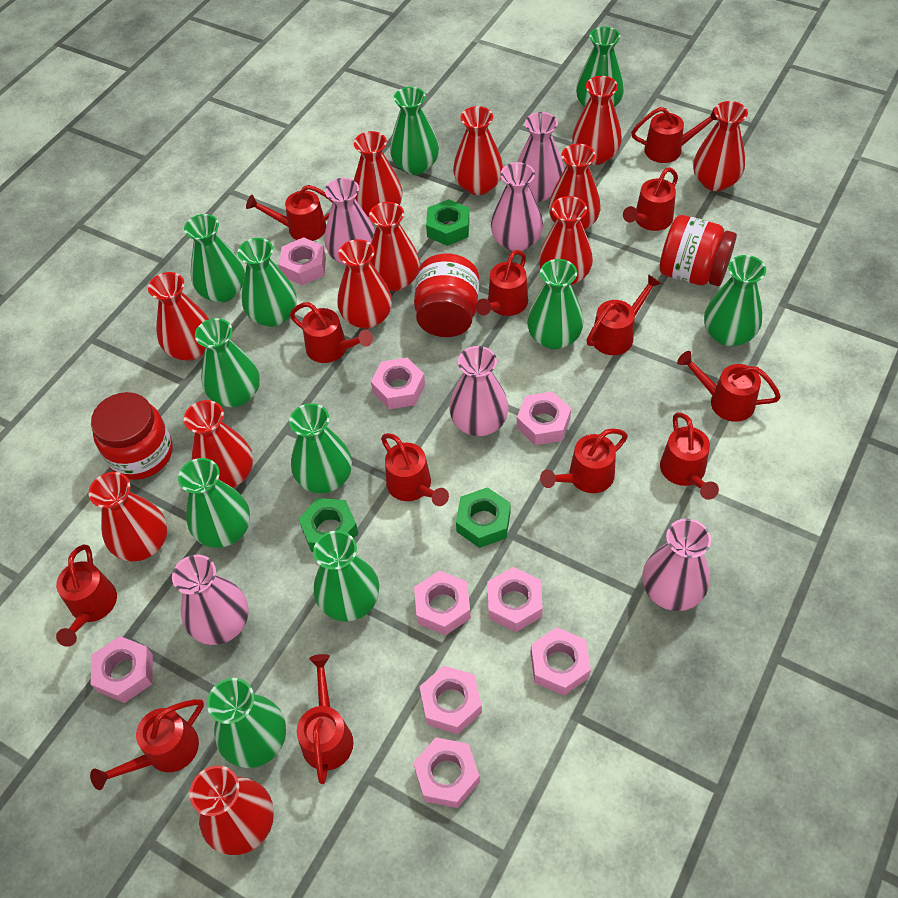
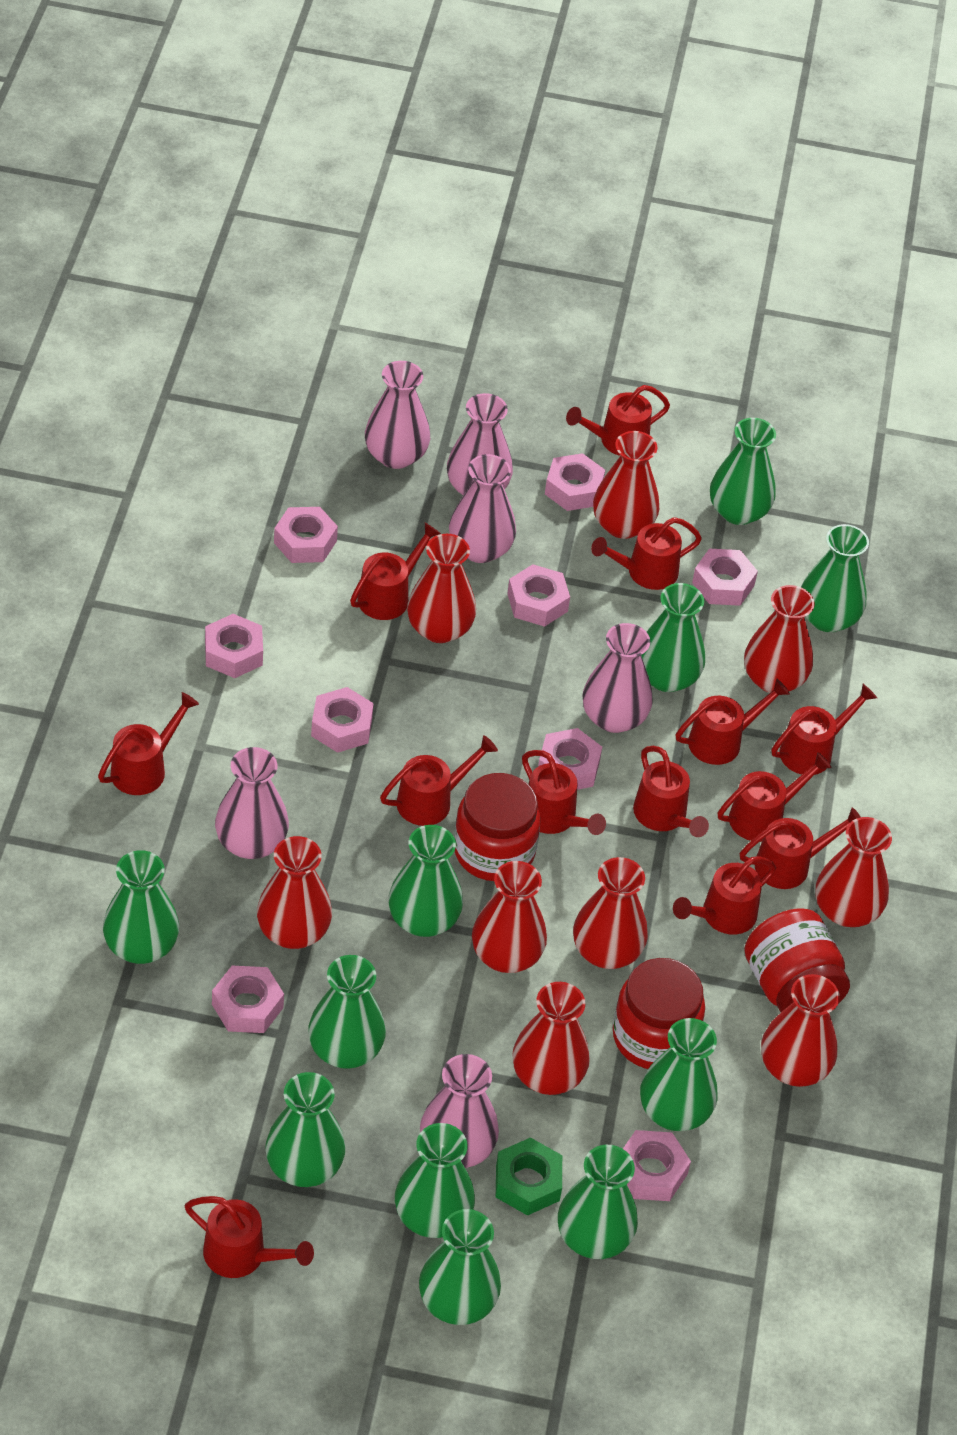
green nut: [299,498,358,552] [426,199,469,246] [456,487,511,548] = 3 -> [496,1137,562,1216] = 1
red vase: [88,472,168,562] [148,272,209,361] [184,400,253,488] [190,765,274,855] [337,239,392,329] [354,131,403,217] [369,202,420,291] [453,106,503,195] [539,196,593,285] [549,144,601,230] [572,76,622,165] [693,101,748,191] = 12 -> [257,836,332,949] [407,534,476,643] [472,861,547,973] [512,982,590,1095] [573,857,648,969] [593,431,659,539] [744,585,815,693] [761,974,840,1087] [816,817,892,927] = 9

